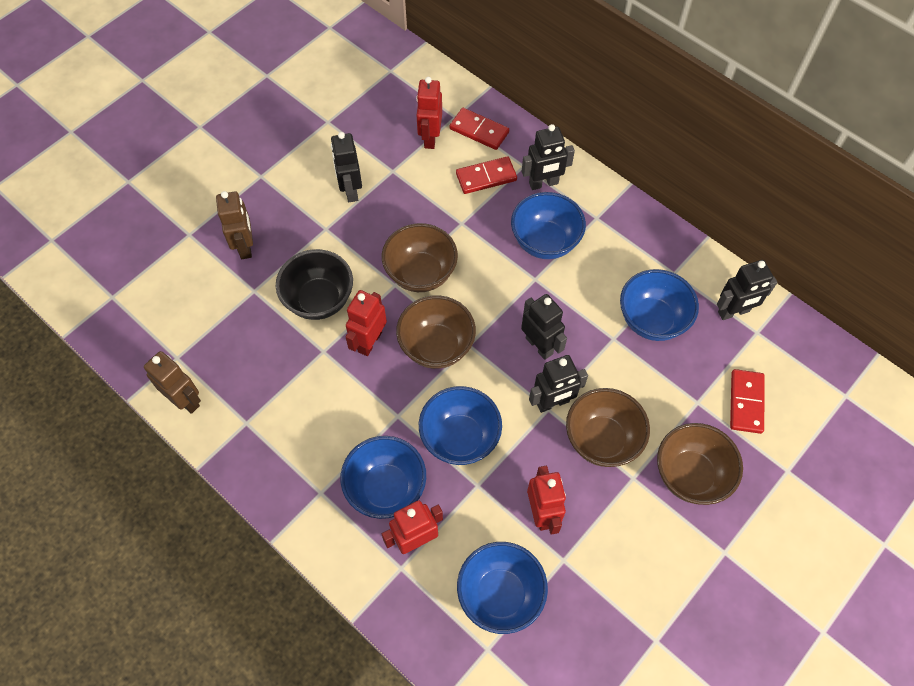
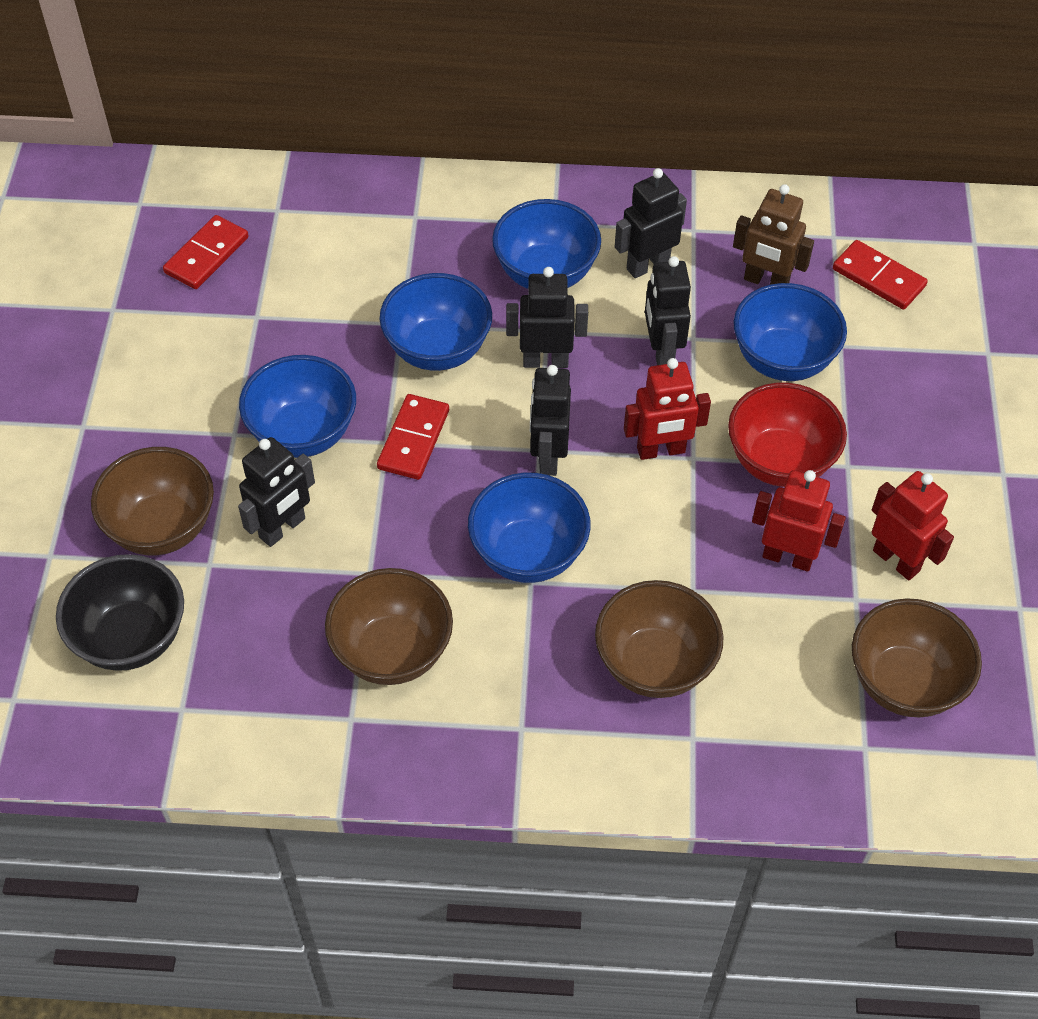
brown robot: [144,351,201,414] [216,191,253,259] = 2 -> [733,184,814,284] = 1
red bowl: none = 0 -> [728,383,847,487] = 1
red robot: [346,290,387,356] [382,500,443,554] [416,77,442,149] [527,466,566,535] = 4 -> [624,358,711,460] [752,470,846,572] [872,471,954,580] = 3

